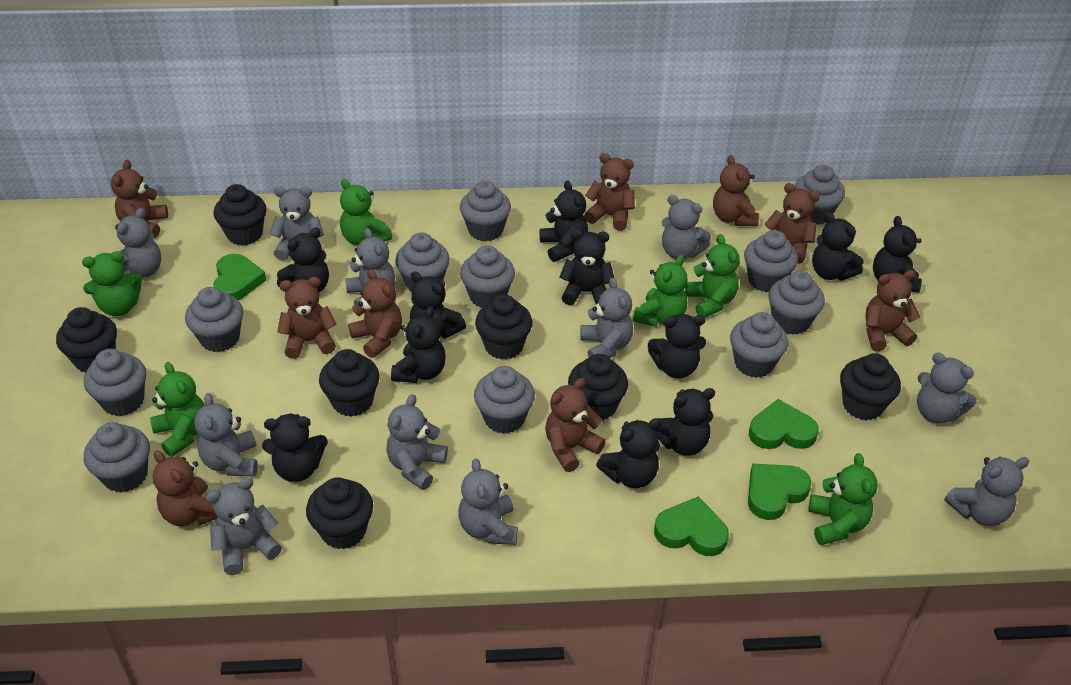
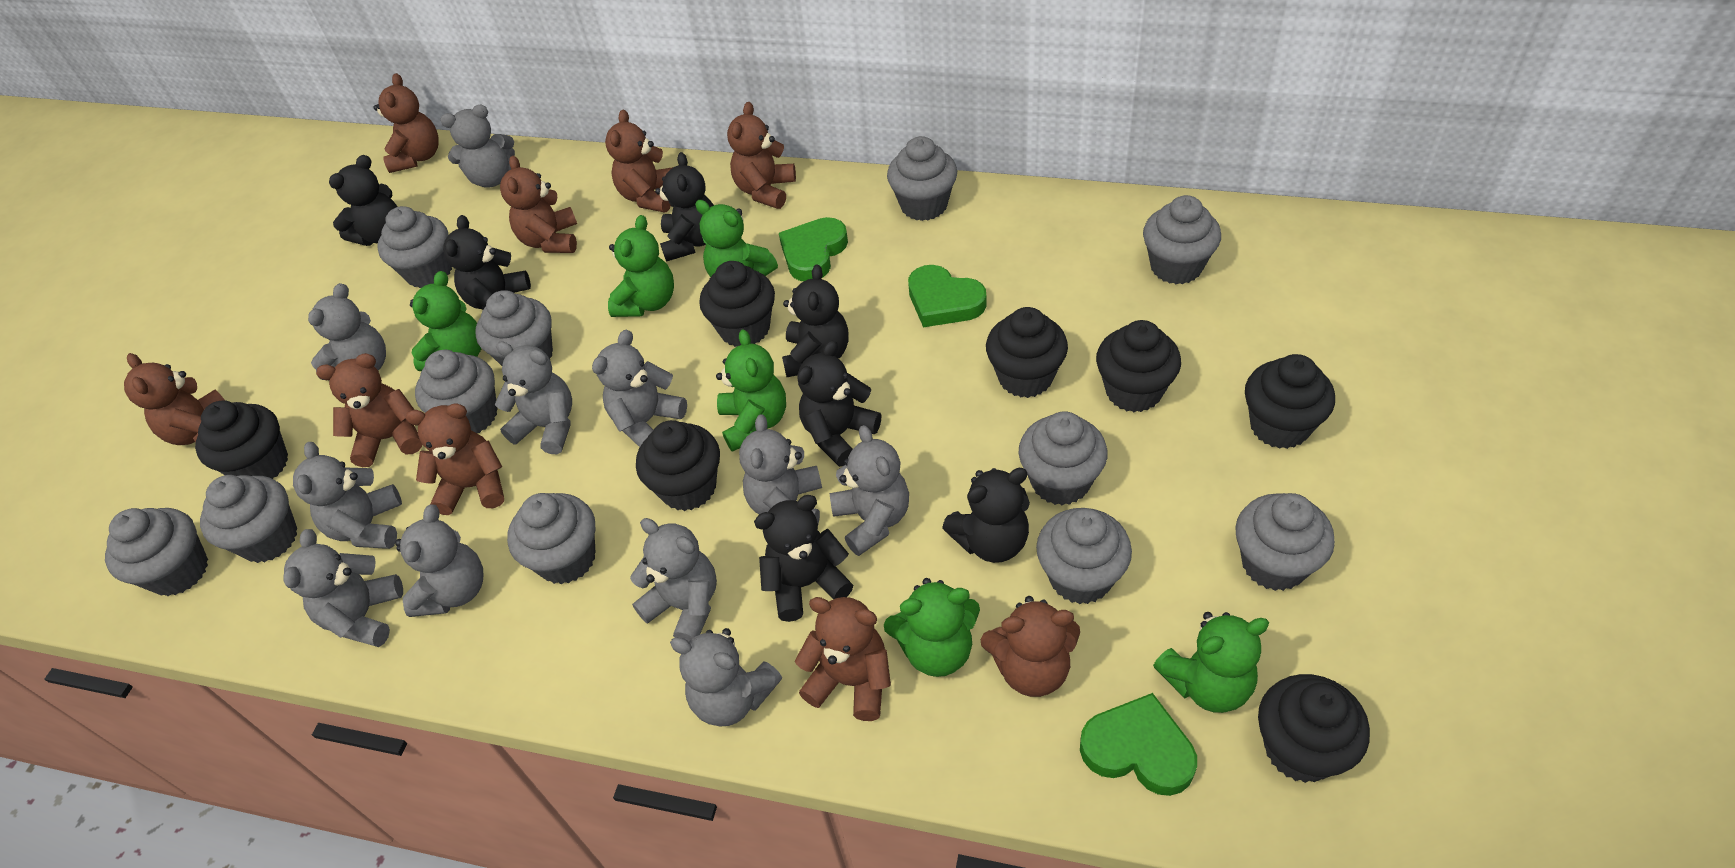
black teddy bear: [262,413,328,482] [277,227,329,293] [391,306,446,383] [410,271,466,339] [540,180,588,262] [559,230,614,305] [596,418,661,488] [648,314,706,378] [656,388,715,456] [812,212,864,281] [873,216,922,293] = 11 -> [329,155,398,246] [443,215,531,310] [655,152,714,262] [754,495,853,622] [782,264,849,377] [797,340,881,467] [942,468,1030,563] = 7
green heart: [213,254,266,300] [654,496,729,556] [748,464,811,520] [749,399,819,449] = 4 -> [779,217,848,281] [908,265,986,327] [1080,693,1197,796] = 3

